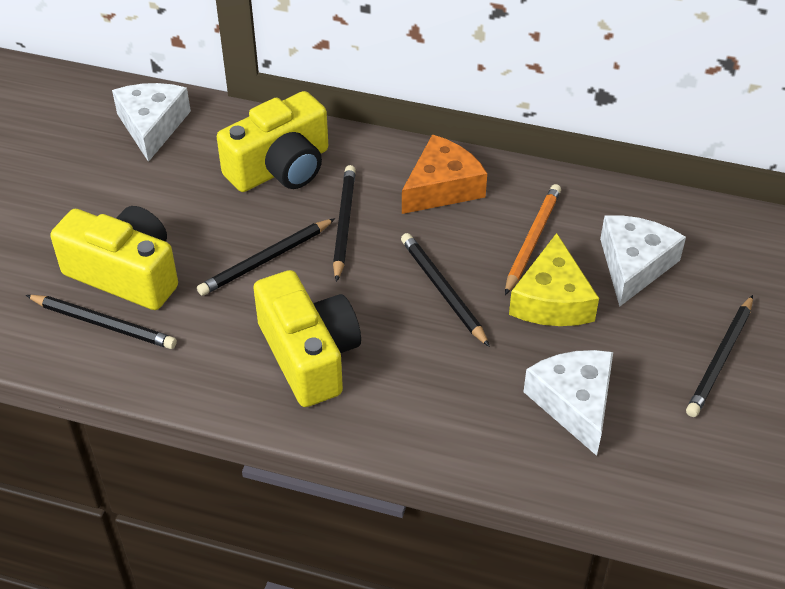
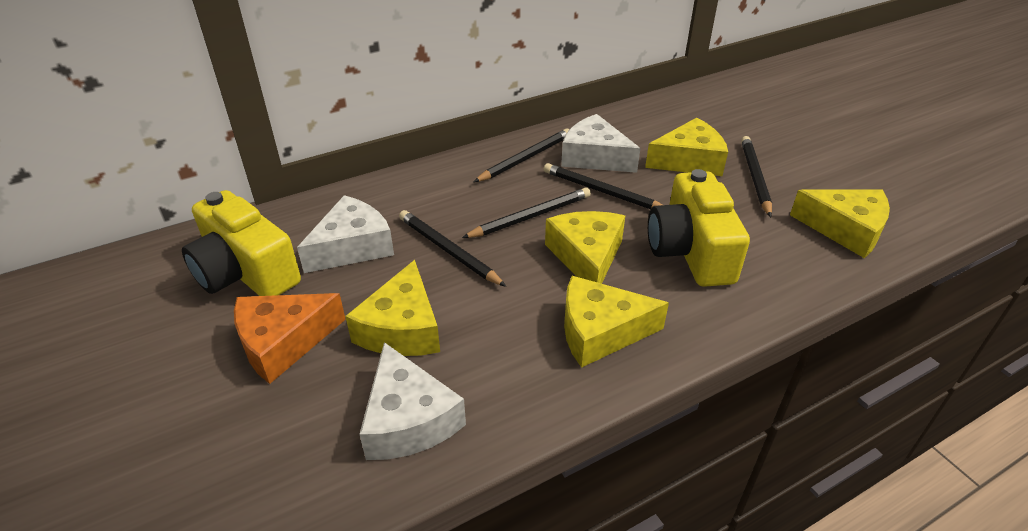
orange pencil: [505,184,561,295] = 1 -> none = 0
yellow camera: [50,206,178,310] [217,91,328,192] [253,270,361,407] = 3 -> [182,190,301,296] [648,169,750,287] = 2
yellow cheese: [509,233,599,326] = 1 -> [345,260,440,356] [545,211,625,284] [564,276,669,368] [645,118,728,176] [790,189,890,258] = 5

